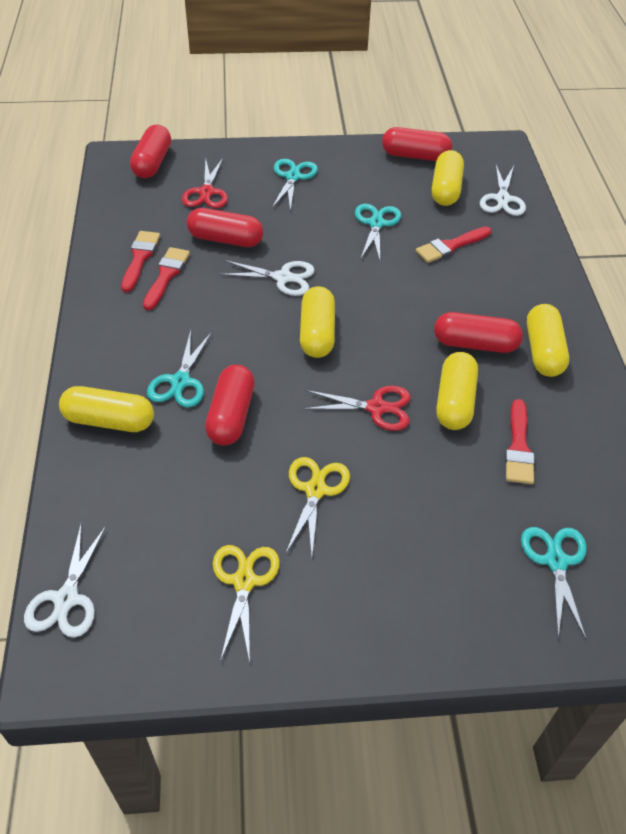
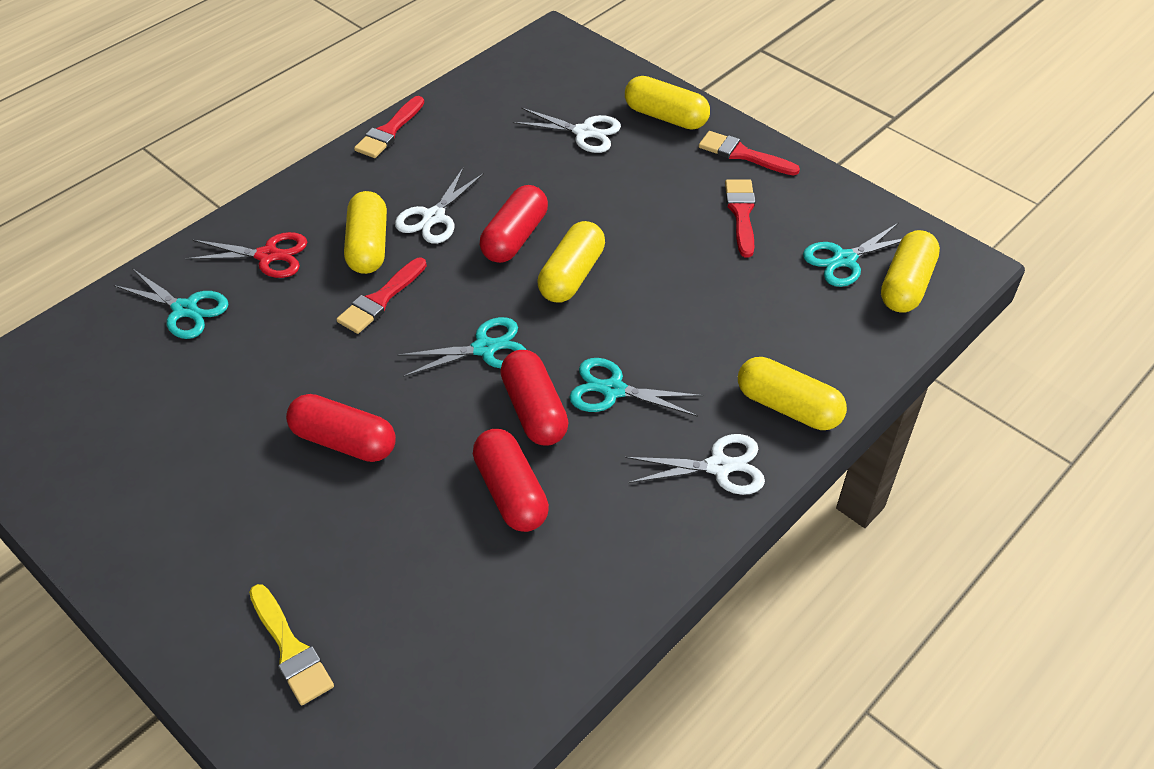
red capsule: [130,125,171,178] [187,208,263,247] [205,365,255,446] [382,127,452,161] [434,312,523,353] = 5 -> [286,394,396,462] [473,429,549,532] [480,185,548,263] [500,350,568,446] = 4
red scissors: [181,158,228,208] [303,386,410,431] = 2 -> [185,232,307,278] = 1
yellow brush: none = 0 -> [249,584,334,705] = 1
yellow scissors: [213,545,280,662] [286,457,350,556] = 2 -> none = 0

